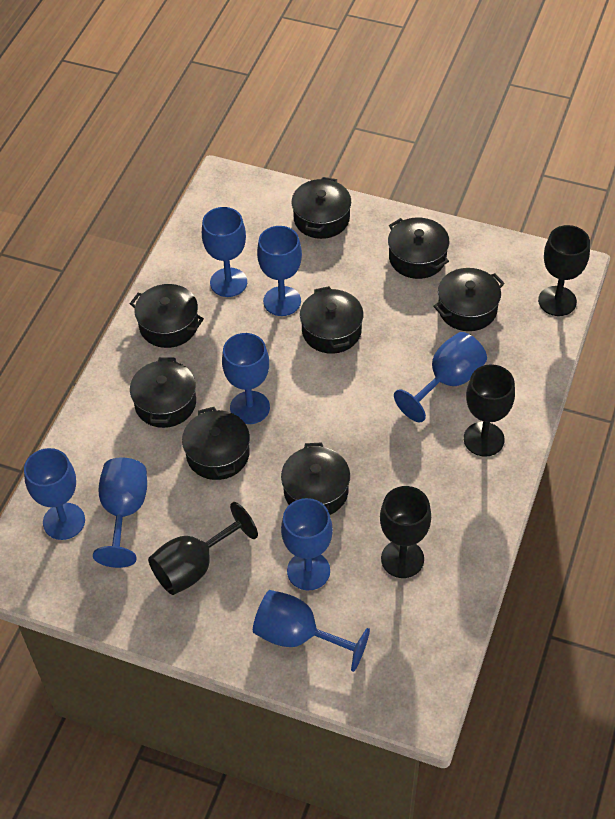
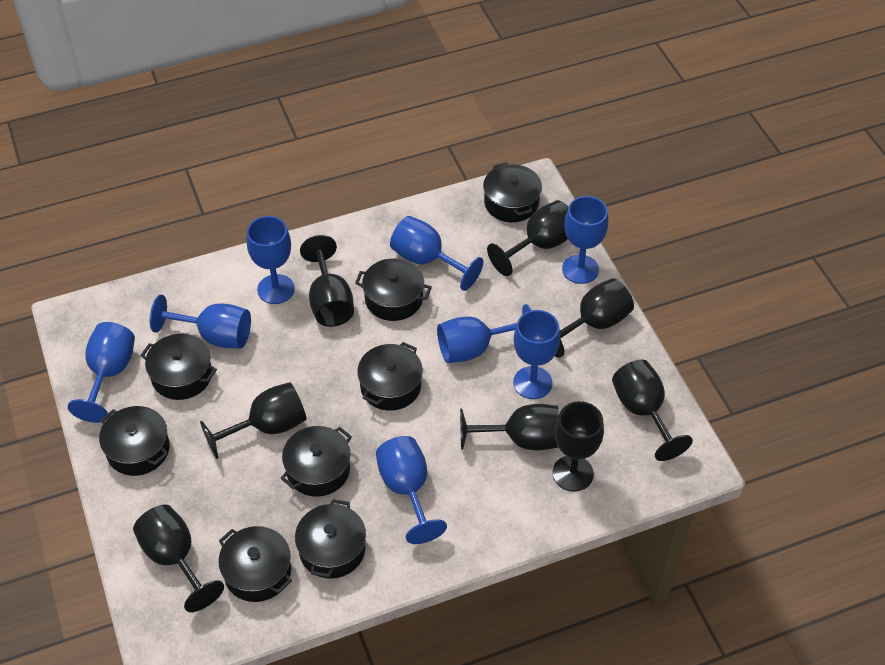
black goblet: [148,502,258,595] [380,486,431,578] [464,364,515,457] [538,225,590,316] = 4 -> [133,505,224,612] [200,382,306,459] [300,235,354,327] [460,404,559,450] [487,200,568,276] [552,401,604,492] [555,278,634,358] [612,359,693,461] = 8

